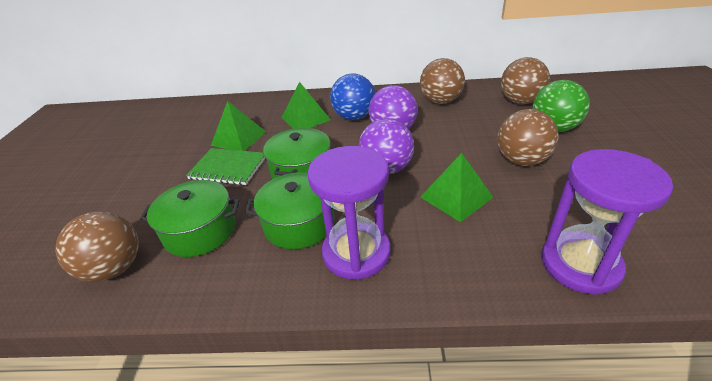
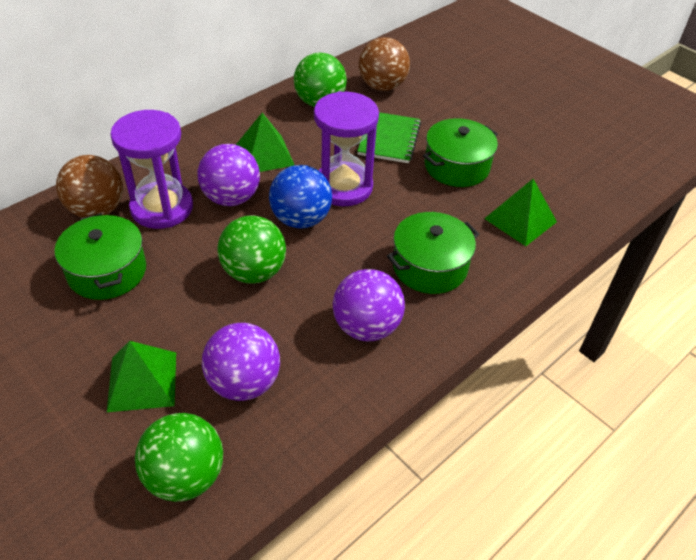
brown ball: [55,211,139,282] [420,58,465,104] [497,109,559,166] [501,57,550,104] = 4 -> [56,155,123,218] [359,37,410,91] = 2
green ball: [533,80,590,132] = 1 -> [135,413,223,502] [217,215,286,284] [294,53,347,107] = 3
purple ball: [359,118,414,174] [369,85,417,129] = 2 -> [198,144,260,206] [202,323,280,401] [333,269,405,341] = 3

